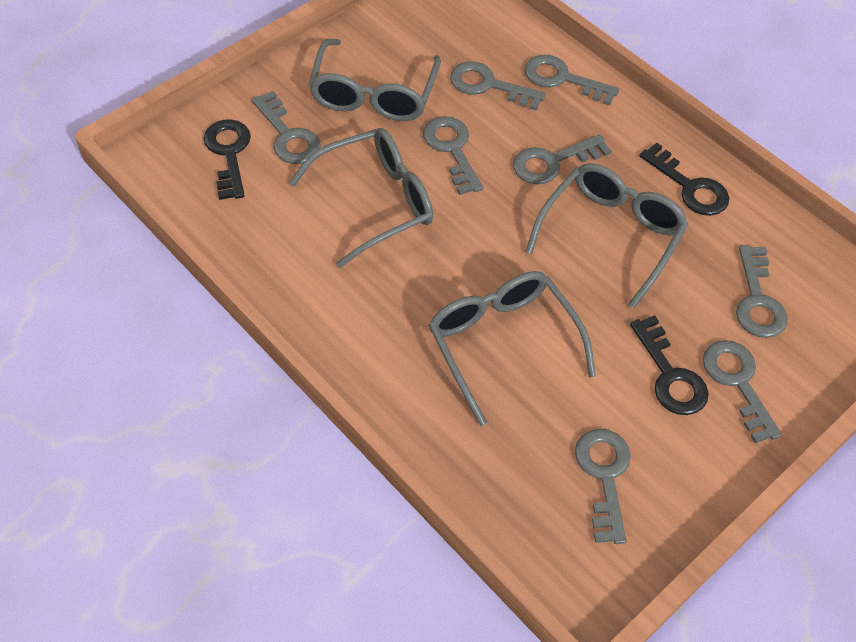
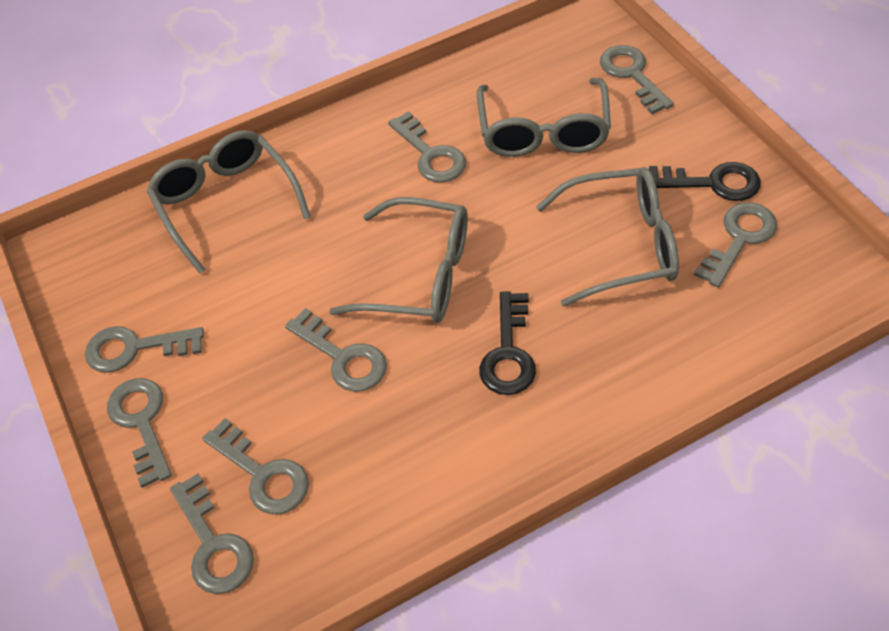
black key: [203,119,251,200] [630,315,709,415] [639,142,729,216] = 3 -> [479,291,536,395] [649,162,761,201] = 2

